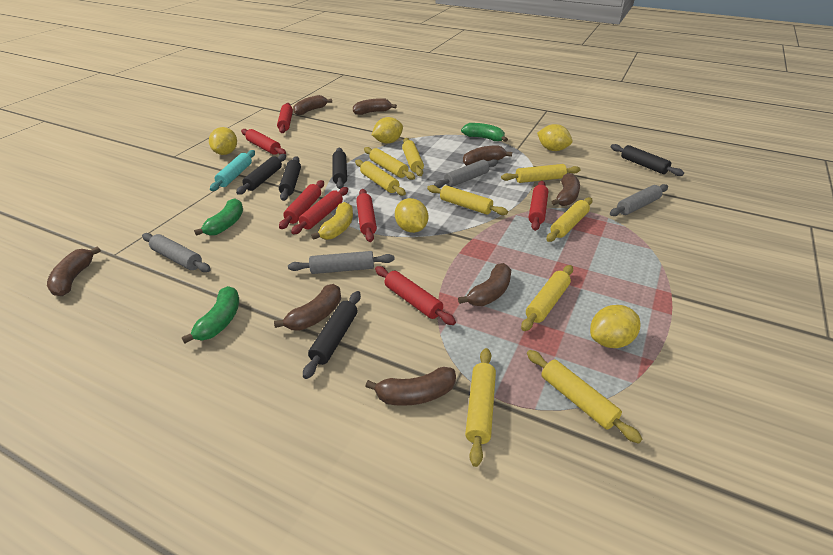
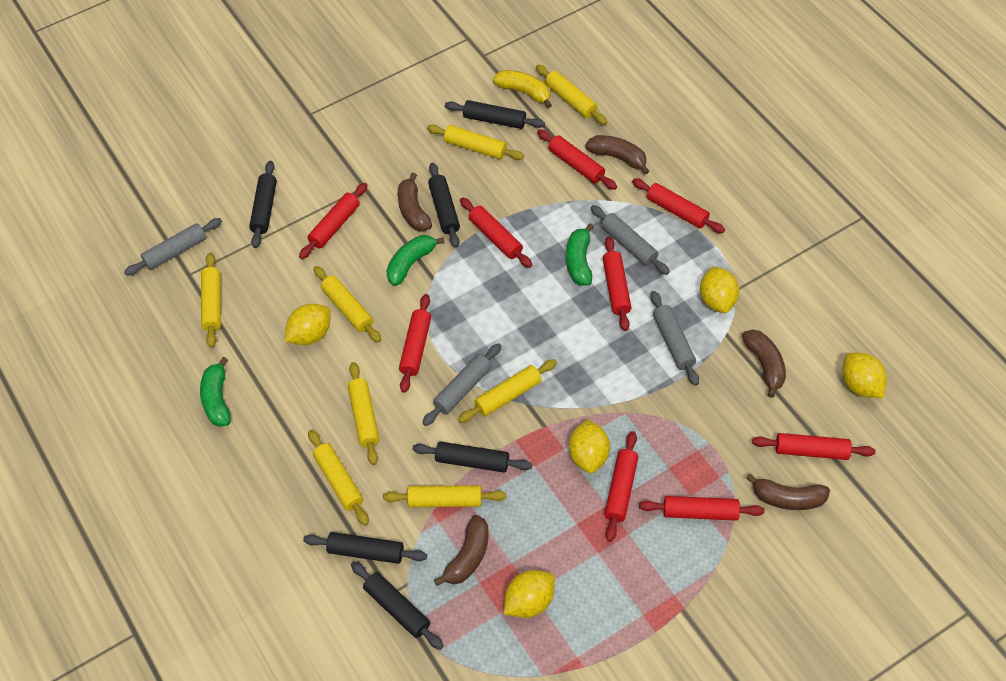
black rolling pin: [236,154,286,195] [279,156,301,201] [303,291,361,379] [333,148,347,189] [610,144,684,176] = 5 -> [249,161,277,248] [303,532,427,564] [351,562,443,650] [413,441,532,473] [428,162,460,248] [445,100,545,129] = 6
brown banana: [47,247,101,296] [274,284,341,331] [293,95,332,115] [353,98,397,115] [365,367,456,406] [458,263,511,306] [463,145,512,166] [552,173,580,206] = 8 -> [398,173,432,232] [434,515,489,586] [585,135,649,174] [742,329,786,398] [746,473,830,510] = 5
red rolling pin: [241,129,286,155] [277,103,293,133] [279,180,324,229] [291,187,348,234] [356,189,377,242] [375,266,456,325] [529,181,548,231] = 7 -> [299,183,368,259] [399,294,431,393] [460,198,532,268] [537,129,617,190] [603,237,631,331] [604,431,638,542] [632,178,725,233] [639,496,765,521] [752,433,875,460] = 9
turquoise rolling pin: [210,150,255,191] = 1 -> none = 0
yellow rolling pin: [355,159,406,196] [364,147,415,180] [402,138,424,176] [427,185,508,215] [465,348,496,467] [501,164,581,183] [521,265,573,331] [527,350,642,444] [546,197,592,242] = 9 -> [201,253,221,347] [308,429,369,526] [314,266,381,342] [348,362,380,465] [383,485,506,507] [427,124,524,160] [458,359,557,423] [536,65,608,125] = 8

